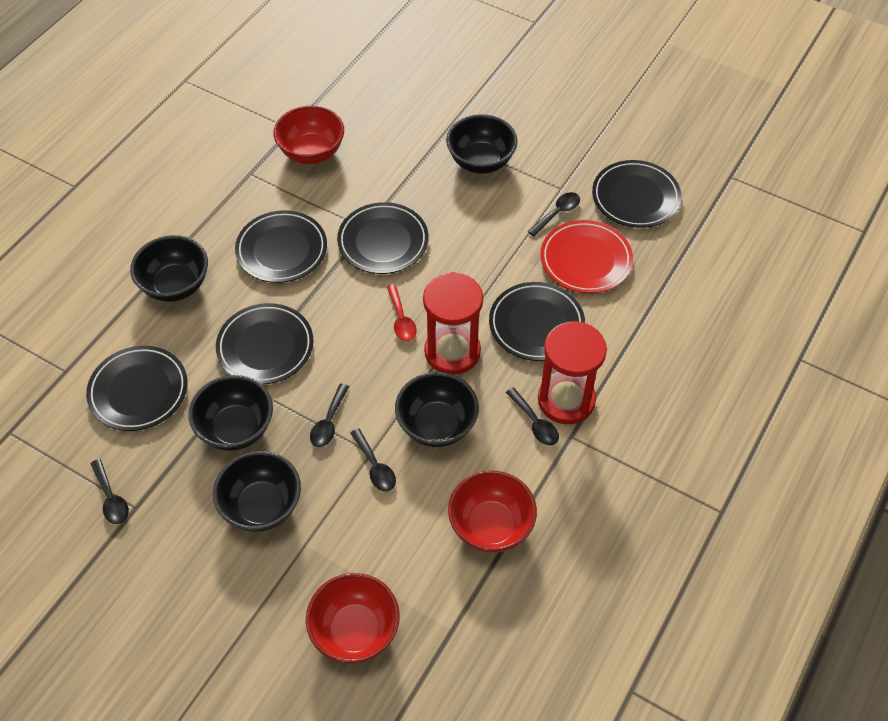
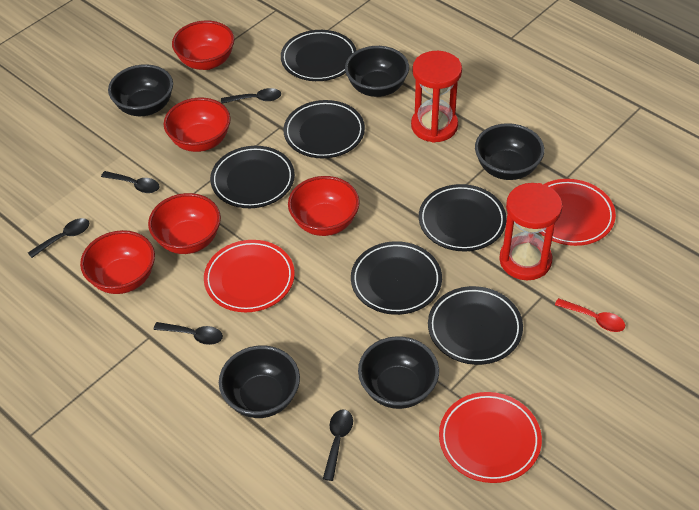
red bowl: [274,106,344,164] [306,573,400,663] [448,470,537,553] = 3 -> [80,230,155,294] [148,193,221,254] [164,98,231,152] [172,21,235,70] [288,176,360,236] = 5
red plate: [540,220,633,293] = 1 -> [204,240,295,312] [439,392,542,483] [539,179,616,246] = 3

